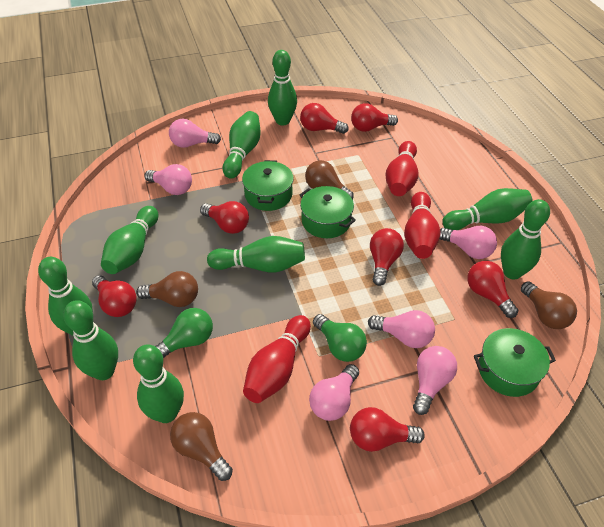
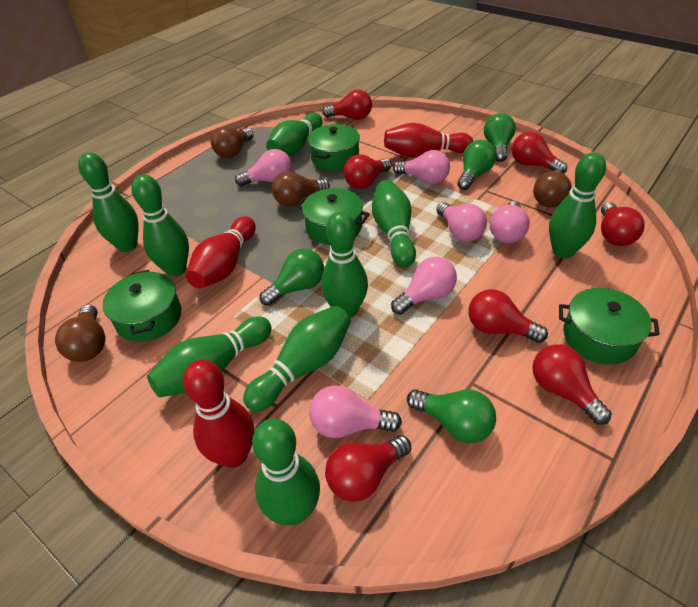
green light bulb: [155,308,213,358] [313,314,367,362] = 2 -> [260,249,324,306] [407,389,496,443] [457,140,497,190] [484,113,516,162] = 4
green pot: [242,160,294,211] [300,186,356,238] [474,328,556,397] = 3 -> [103,270,181,342] [297,188,370,245] [308,124,360,171] [559,288,660,365] = 4

